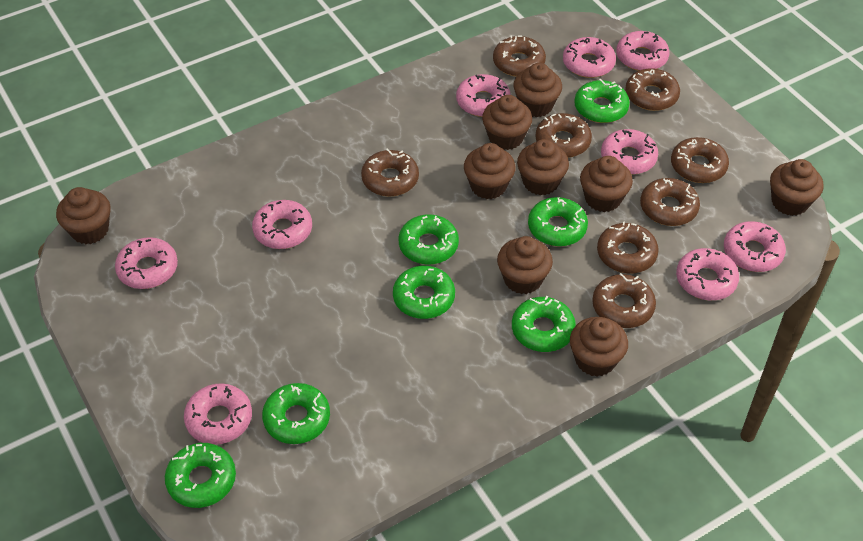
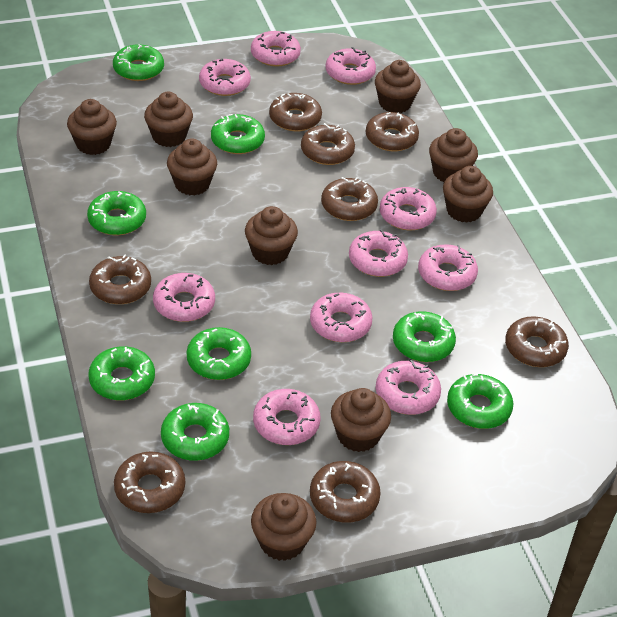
green donut: [165,443,236,508] [262,383,330,444] [393,266,455,319] [399,214,459,265] [512,296,576,352] [528,197,588,246] [574,79,630,123] = 7 -> [87,191,146,235] [88,346,155,400] [113,44,164,81] [161,403,229,461] [187,327,251,380] [211,114,265,154] [393,311,456,362] [447,374,513,429] = 8
pink donut: [115,237,178,289] [184,383,252,444] [252,200,312,249] [456,74,511,117] [563,37,616,78] [601,129,658,174] [616,31,670,71] [676,248,739,300] [724,221,786,272] = 9 -> [153,273,215,322] [199,59,251,96] [251,31,301,66] [253,389,320,445] [310,293,373,342] [326,47,376,85] [349,229,408,277] [376,359,441,415] [380,187,437,230] [418,244,478,291] = 10

